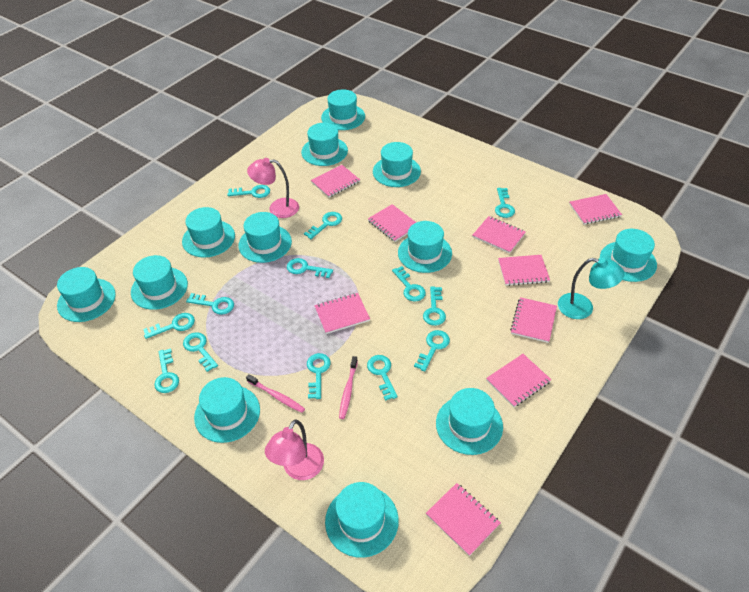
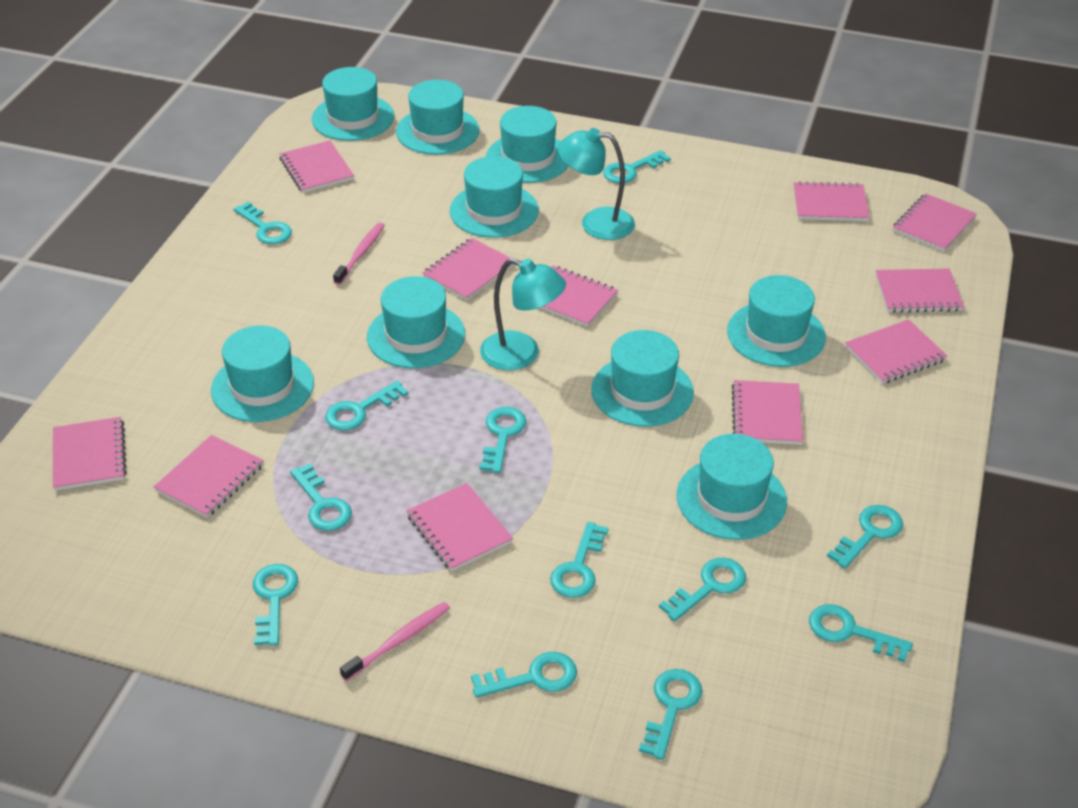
pink lamp: [247,158,299,218] [265,419,324,480] = 2 -> none = 0
pink notebook: [311,165,360,198] [315,293,370,334] [368,204,417,242] [426,483,501,556] [473,216,526,254] [486,354,551,407] [498,255,550,286] [510,297,557,343] [569,194,622,225] = 9 -> [53,417,127,491] [154,435,264,518] [279,141,354,193] [407,483,513,571] [423,238,515,301] [540,265,618,327] [732,380,803,445] [794,181,870,221] [845,319,947,384] [876,269,964,313] [893,193,977,252] = 11
turquoise hat: [57,267,116,322] [131,255,188,310] [182,207,235,258] [194,377,260,443] [238,212,292,263] [301,123,348,166] [321,89,365,130] [325,482,399,558] [373,142,421,187] [398,221,452,273] [436,388,503,455] [600,229,657,282] = 12 -> [211,326,314,422] [312,67,394,141] [367,276,465,368] [396,80,479,155] [450,156,539,238] [486,106,568,183] [591,330,694,427] [677,434,787,540] [727,275,826,367] = 9
turquoise key: [143,313,195,339] [154,348,179,393] [183,332,218,372] [186,293,234,315] [227,185,270,198] [287,258,333,278] [304,212,342,239] [307,353,331,399] [367,355,398,401] [392,266,426,301] [414,330,450,372] [423,286,446,326] [495,188,515,218] = 13 -> [234,201,292,244] [253,564,298,646] [290,463,352,531] [325,381,409,430] [471,652,577,698] [480,407,526,473] [550,522,609,598] [603,150,671,183] [639,669,702,760] [659,558,746,621] [809,604,913,662] [827,505,903,569] = 12
turquoise lamp: [558,257,624,319] = 1 -> [480,258,566,370] [558,128,635,240] = 2

